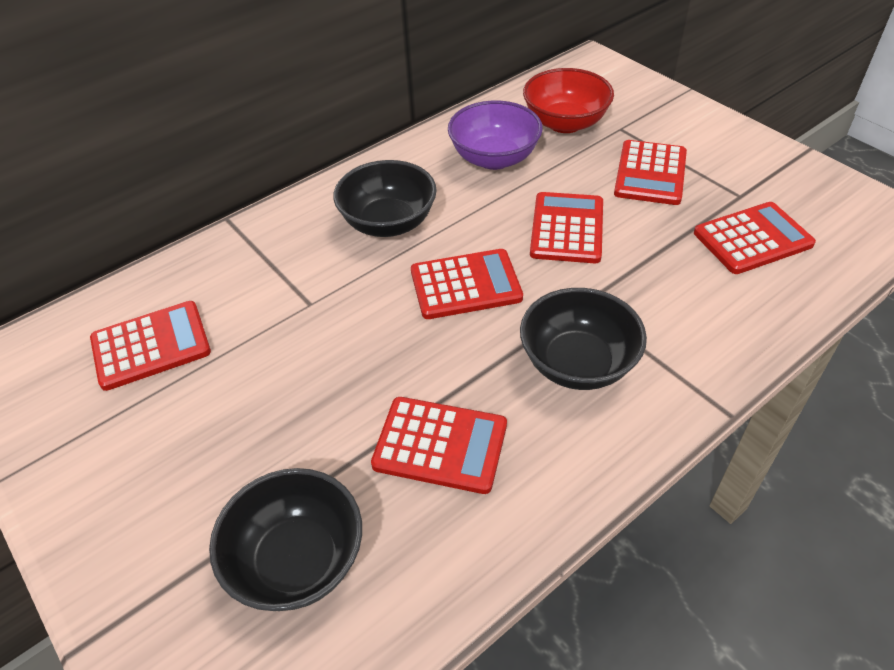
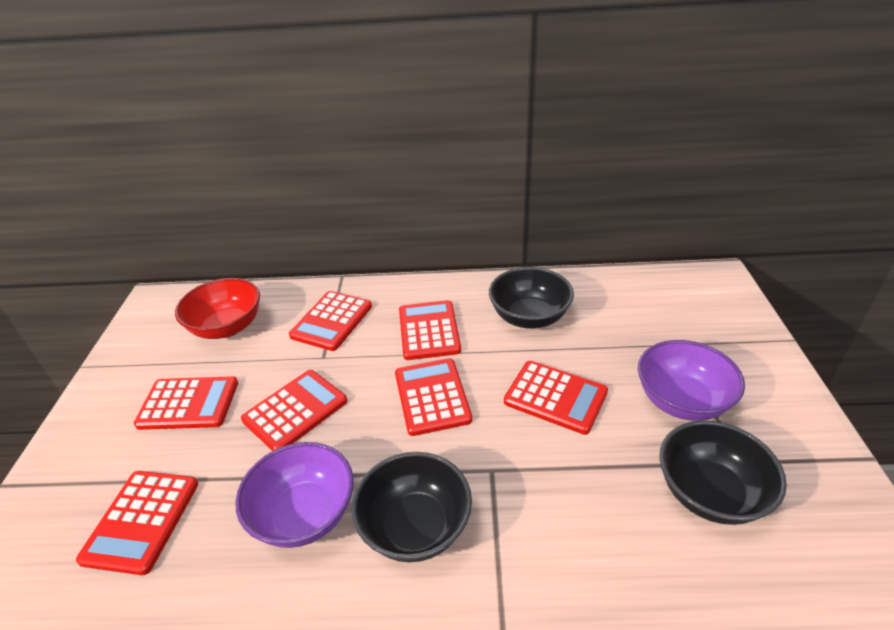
purple bowl: [448,101,543,170] = 1 -> [235,442,354,548] [638,340,745,421] = 2
red calculator: [90,301,211,391] [371,397,507,494] [411,249,523,319] [530,192,603,263] [614,140,687,205] [694,202,816,274] = 6 -> [76,471,198,575] [134,376,238,430] [241,370,347,451] [289,291,372,351] [395,358,472,436] [399,300,461,360] [504,361,608,435] = 7

